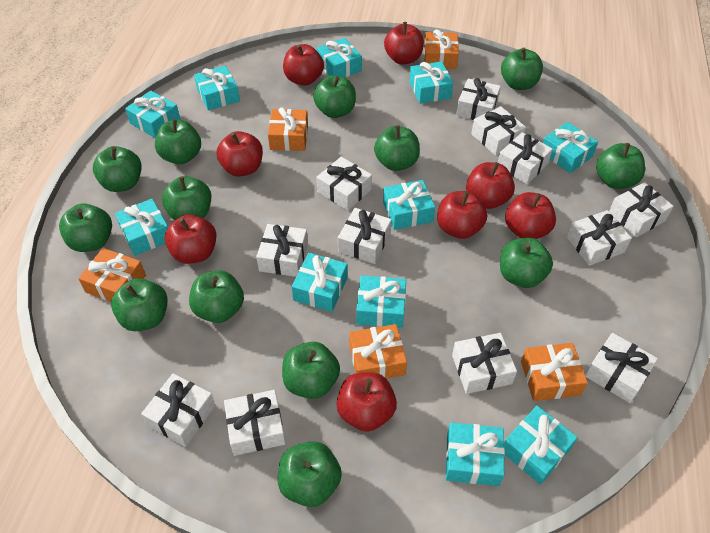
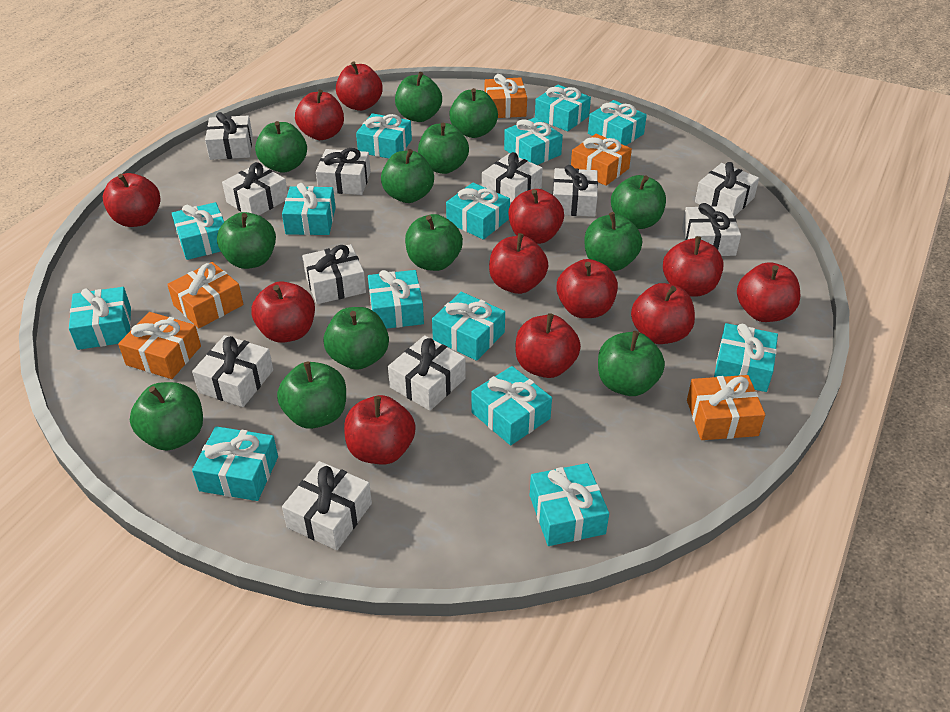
red apple: [165,214,216,264] [217,131,263,177] [283,44,324,86] [336,372,397,432] [384,22,424,64] [437,191,487,239] [466,162,515,209] [505,192,556,239] = 8 -> [103,173,160,227] [251,281,315,343] [295,89,344,140] [336,61,383,111] [344,395,416,465] [489,233,548,294] [508,189,564,244] [516,313,581,378] [557,259,618,318] [631,283,695,344] [663,236,724,297] [737,262,800,322] = 12
turquoise gift: [115,199,168,256] [125,90,181,138] [194,66,240,111] [291,253,348,312] [317,38,362,78] [356,275,406,328] [383,180,435,230] [409,61,453,104] [446,422,505,486] [504,406,578,485] [543,122,598,173] = 11 -> [69,287,131,350] [172,202,224,260] [192,426,278,501] [282,183,336,235] [356,113,412,158] [368,270,424,329] [432,292,505,361] [446,183,510,240] [472,366,552,445] [504,117,563,165] [530,463,609,546] [535,85,591,131] [588,100,647,146] [714,323,778,392] = 14
white gift: [141,373,215,447] [224,390,286,456] [256,224,308,277] [317,157,372,211] [338,208,392,264] [452,333,517,394] [456,78,501,120] [471,106,526,156] [498,132,553,184] [567,210,632,266] [585,333,658,403] [609,182,673,237] = 12 -> [192,335,273,407] [205,112,253,160] [222,162,288,215] [282,461,372,550] [302,244,366,304] [316,148,371,195] [388,335,466,411] [482,152,543,205] [553,165,598,217] [682,203,741,256] [695,162,759,217] = 11

